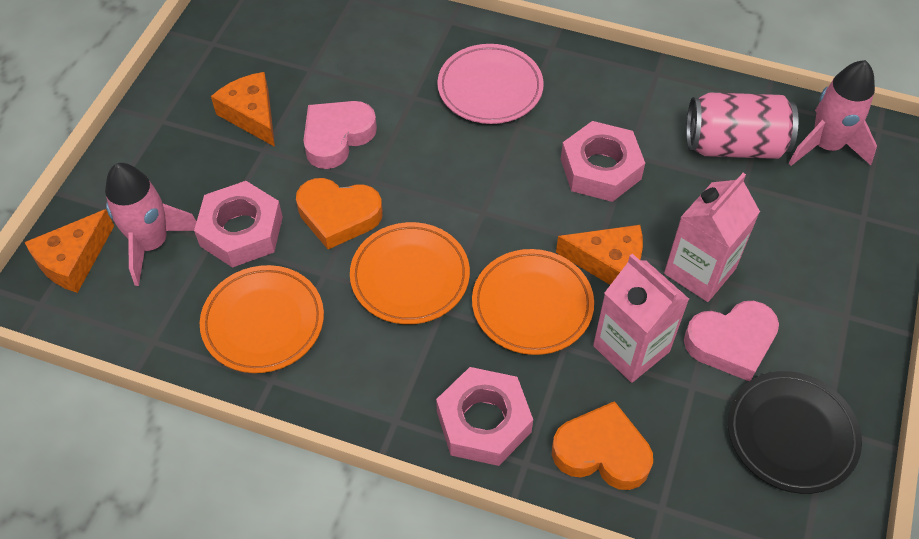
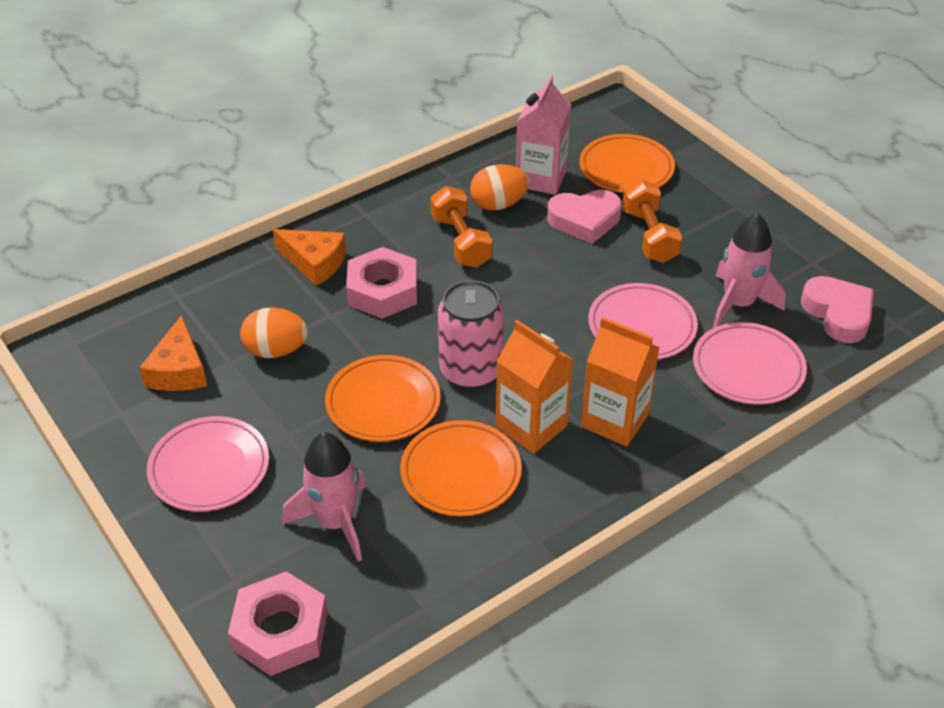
black plate: [728,371,862,494] = 1 -> none = 0
orange carton: none = 0 -> [496,320,574,454] [581,317,660,447] = 2
orange cheese: [24,209,114,293] [211,72,275,147] [556,225,643,285] = 3 -> [139,315,207,391] [273,229,346,286] = 2
orange dumbbell: none = 0 -> [430,186,492,268] [622,179,682,263] = 2
orange egg: none = 0 -> [240,307,308,358] [470,164,529,210] = 2
orange heart: [296,178,383,249] [552,401,653,490] = 2 -> none = 0
pink carton: [593,254,689,383] [664,173,760,302] = 2 -> [516,76,571,195] = 1
pink nut: [194,181,283,268] [436,367,533,466] [561,121,645,202] = 3 -> [228,571,328,676] [346,247,417,319] = 2
pink plate: [437,44,544,124] = 1 -> [147,416,269,512] [588,283,698,360] [693,322,807,405] = 3

